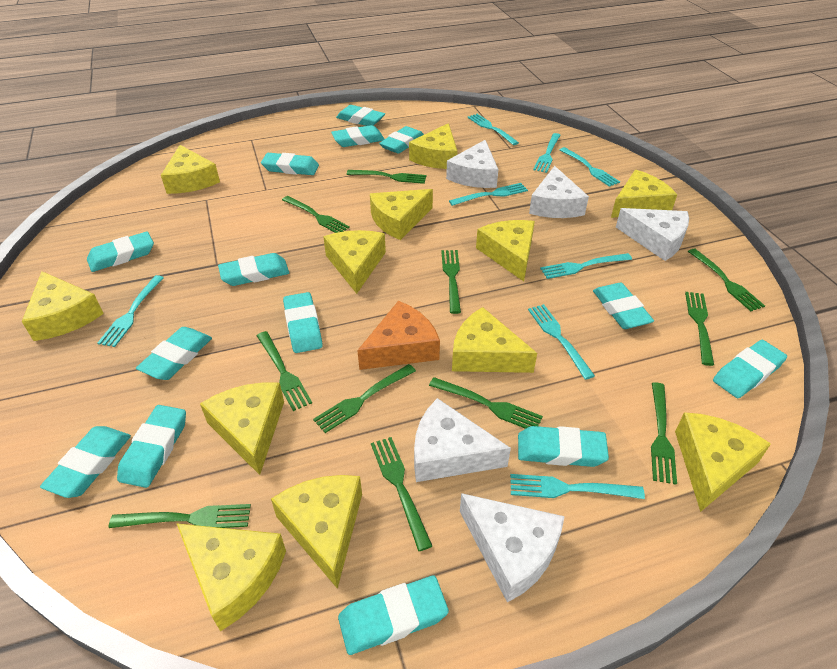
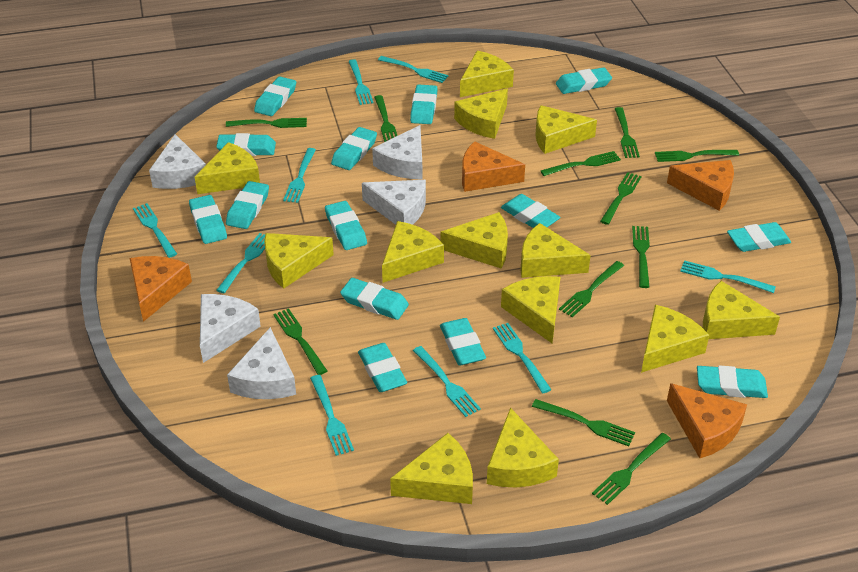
orange cheese: [357,301,440,370] = 1 -> [130,256,192,322] [462,141,525,192] [667,160,734,211] [667,383,747,458] = 4
turquoise fork: [98,275,164,347] [449,183,528,206] [467,114,519,145] [510,474,645,499] [528,304,595,380] [533,133,561,173] [540,253,632,279] [560,147,620,187] = 8 -> [133,203,177,258] [216,233,265,293] [283,148,316,203] [310,375,354,456] [348,59,373,105] [378,56,449,83] [413,346,481,417] [493,323,552,393] [680,260,776,293] = 9
yellow cheese: [22,271,104,341] [161,145,220,194] [176,523,286,631] [200,382,284,475] [271,475,362,589] [323,230,386,294] [370,189,433,240] [409,123,457,169] [452,307,537,373] [476,220,535,281] [611,170,677,218] [675,412,771,512] = 12 -> [195,142,260,194] [264,233,334,289] [382,221,444,283] [390,433,473,504] [440,212,508,269] [454,89,508,139] [460,51,514,97] [487,407,559,487] [501,276,560,343] [520,223,591,278] [535,105,597,154] [641,305,709,373] [703,281,780,339] = 13

